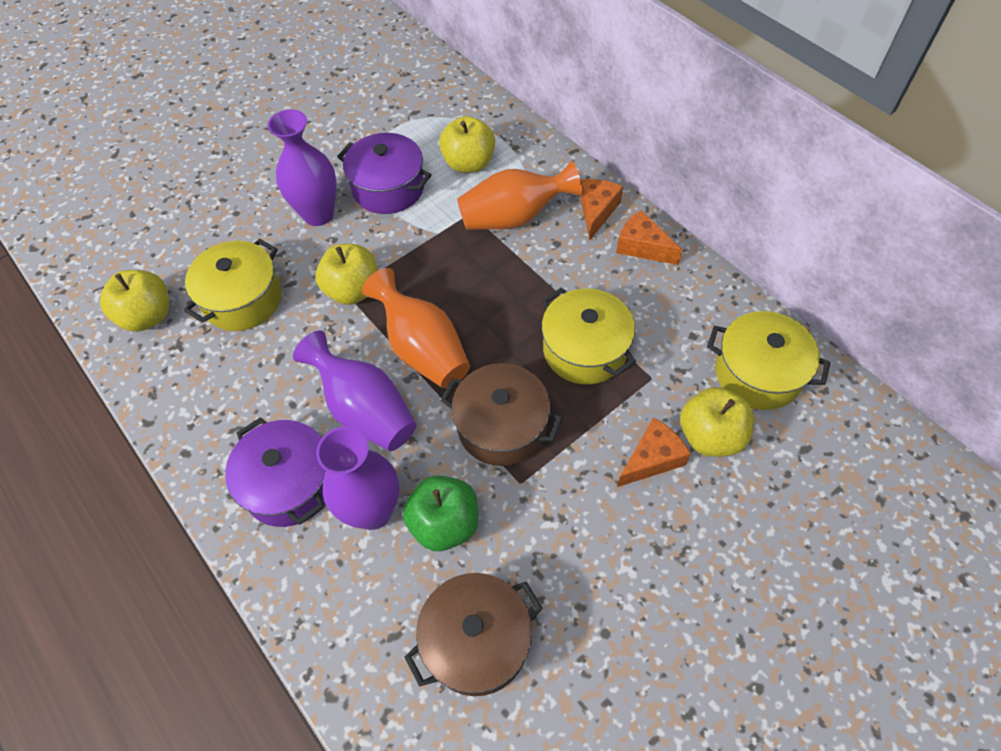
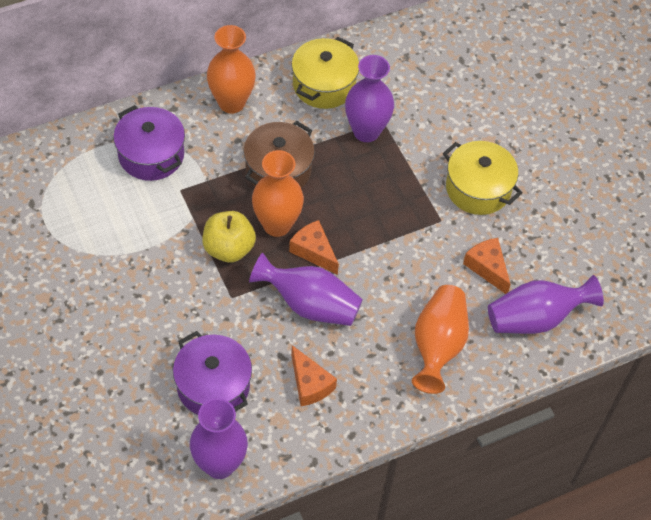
brown pot: [404,573,543,696] [440,363,563,466] = 2 -> [243,121,315,188] = 1
green apple: [403,475,478,551] = 1 -> none = 0
orange vase: [362,268,470,388] [457,161,582,230] = 2 -> [207,25,256,113] [252,150,304,237] [412,285,469,394] = 3
purple vase: [268,109,337,226] [293,331,416,451] [316,427,399,530] = 3 -> [190,398,248,479] [249,253,363,326] [345,55,394,142] [488,275,604,334] = 4
yellow apple: [100,270,169,332] [316,244,378,305] [439,116,495,173] [680,387,754,457] = 4 -> [202,211,256,262] = 1
yellow pot: [184,239,282,331] [541,288,636,385] [707,311,831,410] = 3 -> [292,37,359,109] [443,141,522,215] = 2

